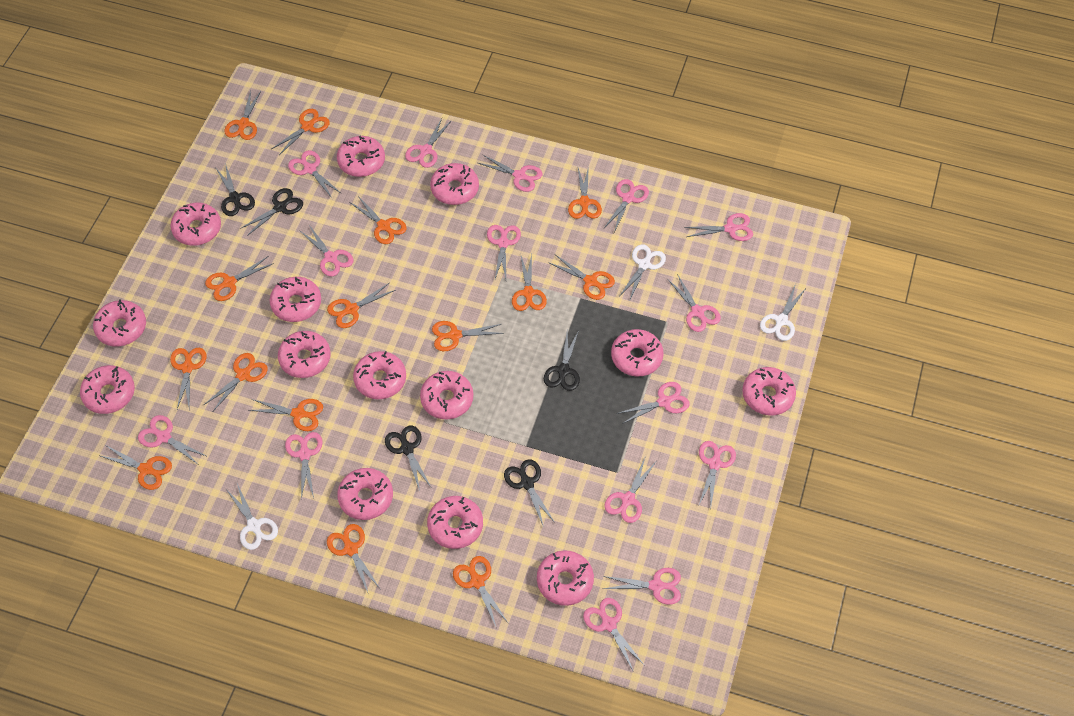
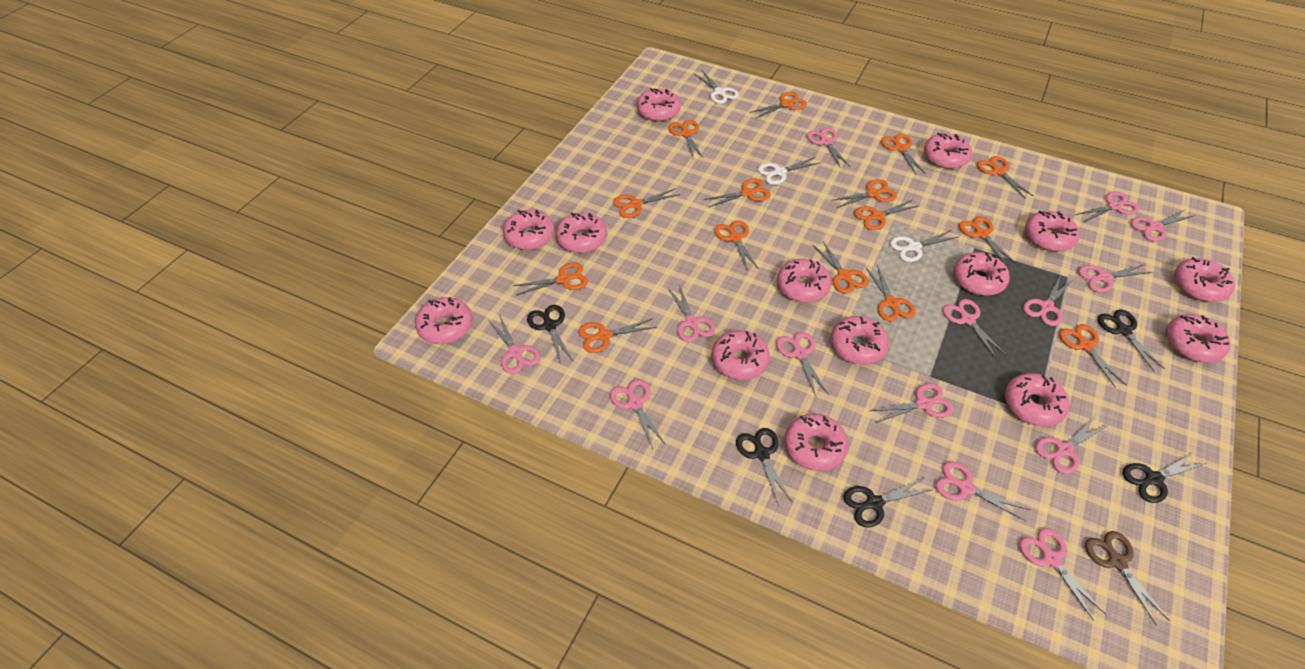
brown scissors: none = 0 -> [1085,531,1170,626] = 1
pink scissors: [138,415,206,465] [285,432,323,499] [288,150,342,198] [299,225,354,277] [405,118,452,168] [478,154,543,192] [487,225,521,279] [583,598,645,672] [603,568,681,605] [604,179,649,232] [604,458,656,523] [617,382,690,424] [668,274,721,332] [684,213,753,241] [699,441,736,509] = 15 -> [488,314,540,374] [610,379,666,449] [668,284,715,342] [776,332,828,396] [807,128,850,168] [870,383,954,423] [935,462,1030,521] [943,299,1007,359] [1020,528,1106,621] [1023,275,1072,326] [1035,416,1108,474] [1075,191,1140,222] [1078,264,1152,293] [1131,210,1195,241] = 14

